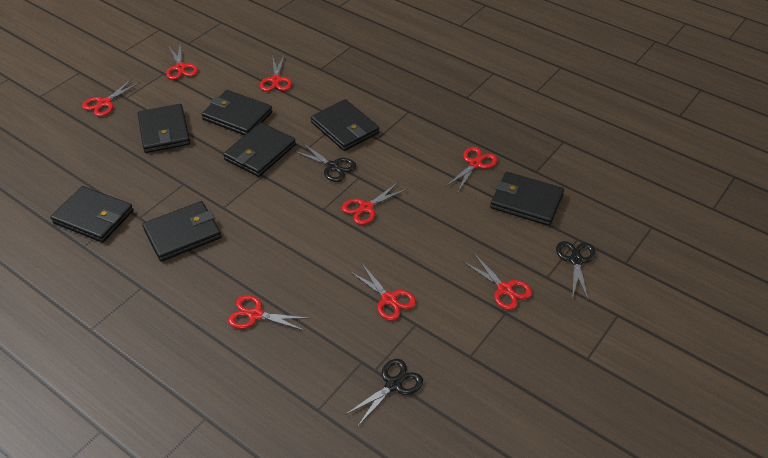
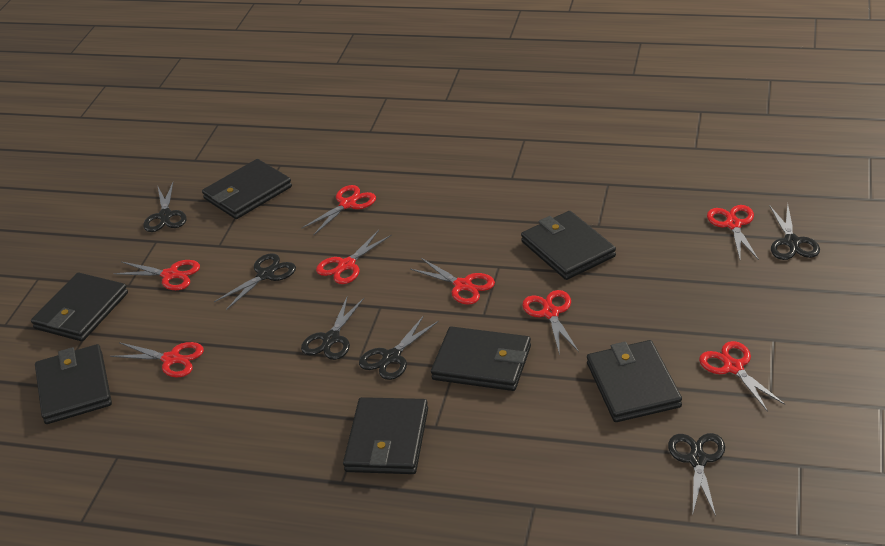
black scissors: [294,144,356,182] [345,359,423,426] [556,241,596,299] = 3 -> [143,183,187,232] [214,253,296,310] [301,296,364,360] [359,315,439,380] [668,433,725,516] [770,204,820,260] = 6

